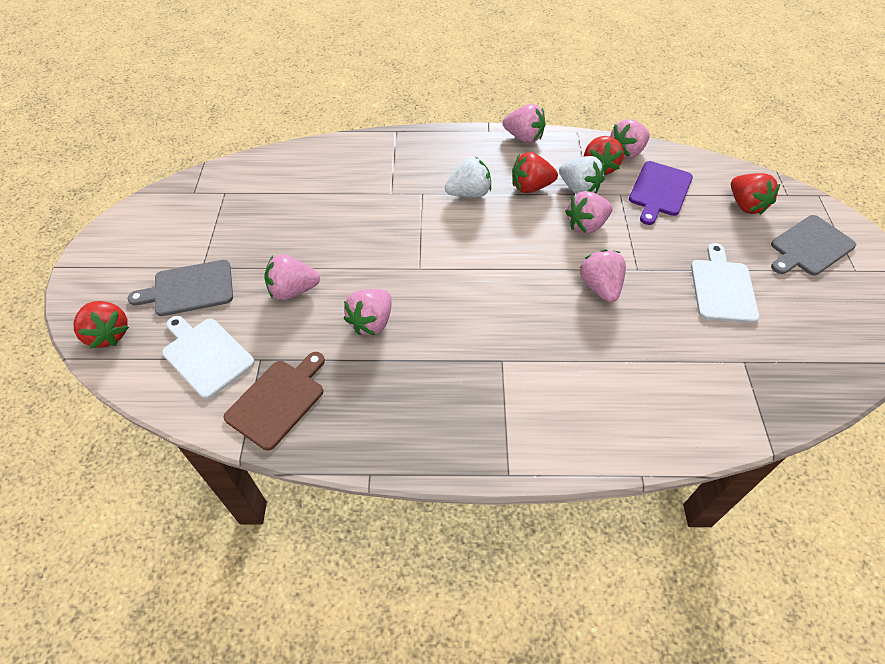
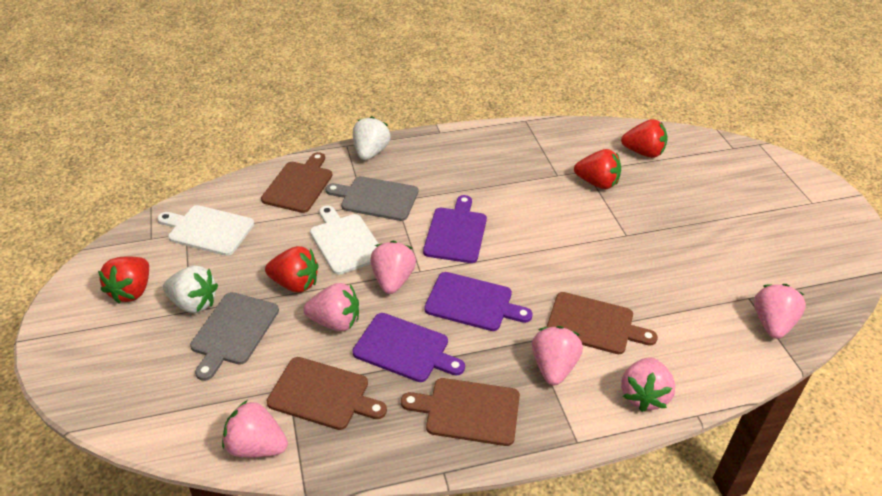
brown cutting board: [224,352,325,450] = 1 -> [261,152,332,213] [267,357,387,430] [401,378,520,446] [547,292,658,354] = 4
purple cutting board: [629,161,693,225] = 1 -> [352,313,465,382] [423,195,487,263] [424,272,533,331] = 3

